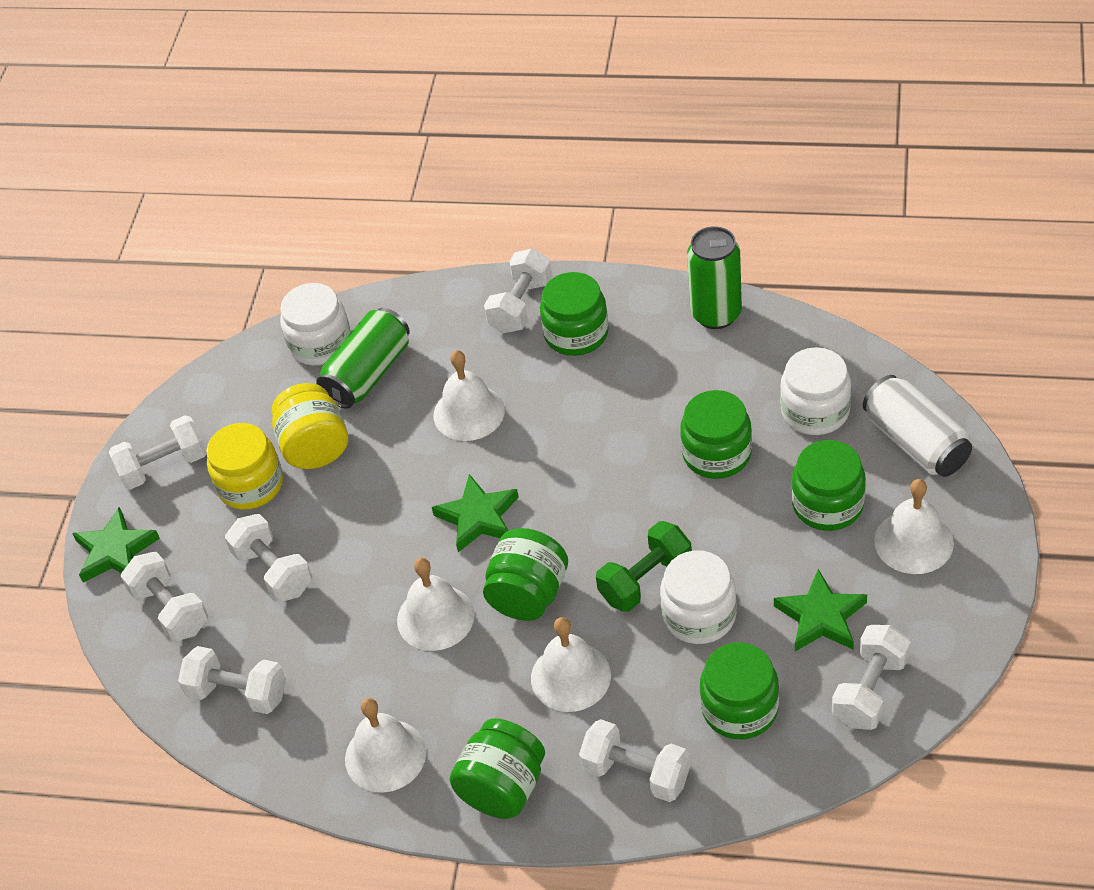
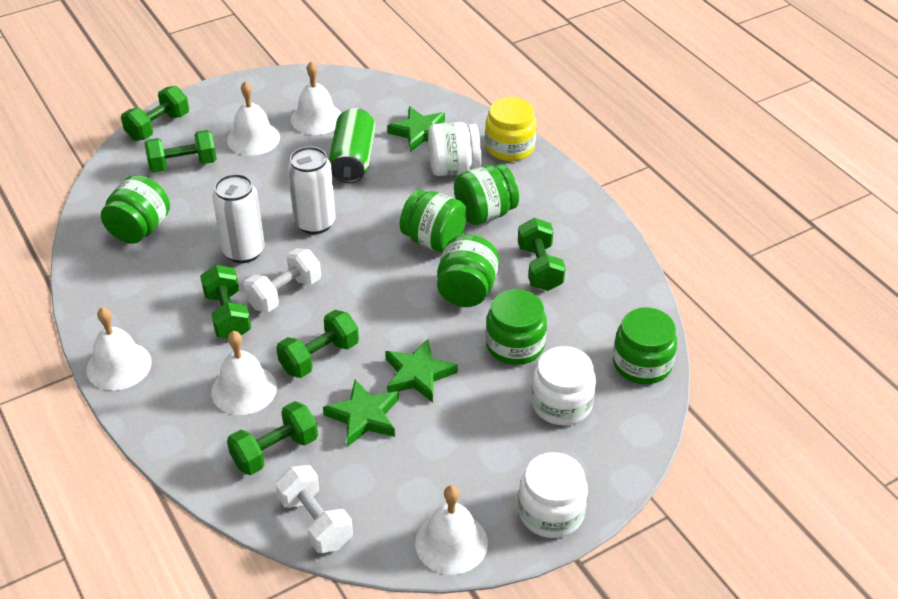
green can: [316,308,410,409] [687,226,742,329] = 2 -> [329,108,376,183] = 1
green dumbbell: [596,521,692,612] = 1 -> [121,86,189,141] [144,130,217,173] [200,265,251,338] [227,401,318,475] [276,310,359,378] [518,218,565,291] = 6
white can: [863,375,972,477] = 1 -> [212,174,265,263] [288,146,336,234] = 2
white dumbbell: [109,415,207,490] [121,552,208,641] [178,646,286,714] [225,514,312,602] [484,248,552,333] [579,719,690,802] [832,625,911,730] = 7 -> [243,248,321,312] [275,465,353,553] = 2
yellow jar: [206,423,283,510] [272,383,348,469] = 2 -> [485,97,537,161] = 1

